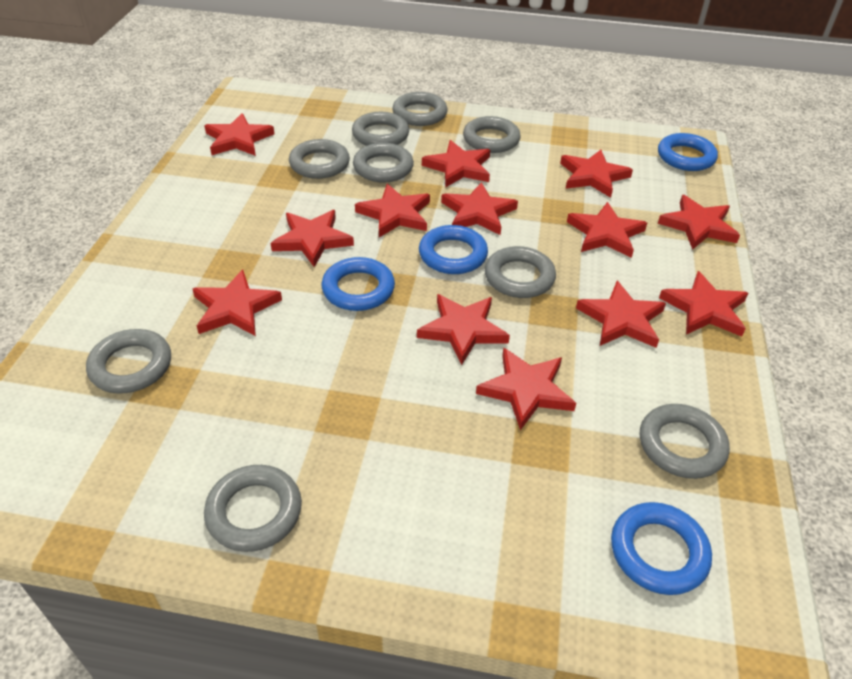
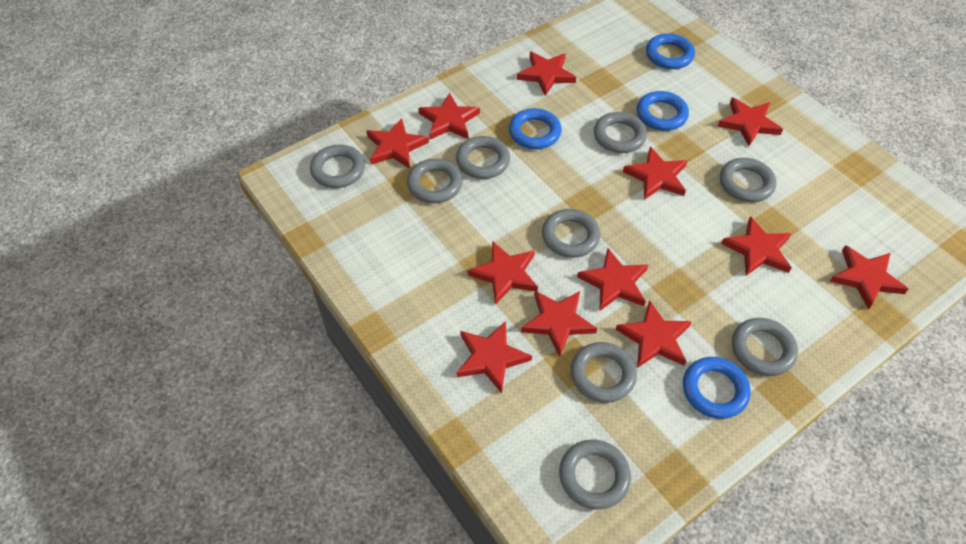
red star: [192,270,282,336] [204,113,274,156] [271,210,354,267] [355,184,430,237] [417,294,510,365] [422,140,490,188] [441,182,518,235] [476,348,576,430] [560,150,633,198] [567,202,647,258] [576,281,666,348] [658,195,740,250] [659,271,748,336] = 13 -> [366,118,429,169] [418,93,480,139] [457,321,532,393] [468,241,538,305] [517,52,576,96] [521,291,597,357] [577,248,648,311] [616,300,692,368] [623,147,687,200] [717,97,783,146] [721,216,792,276] [830,245,908,310] = 12

